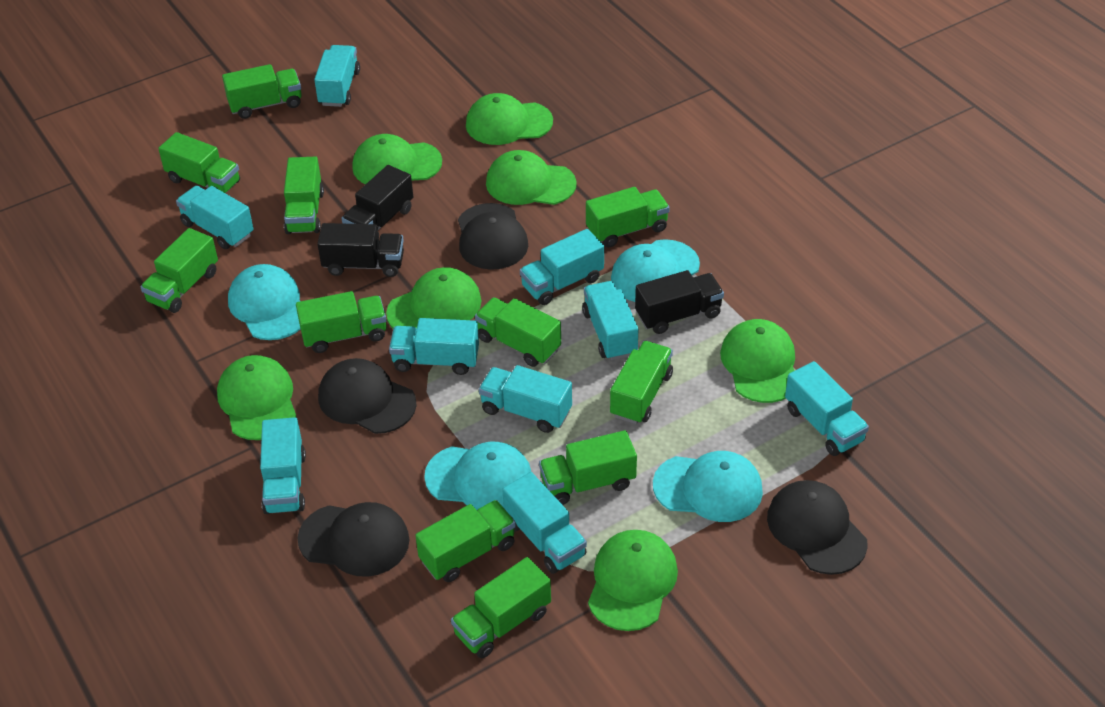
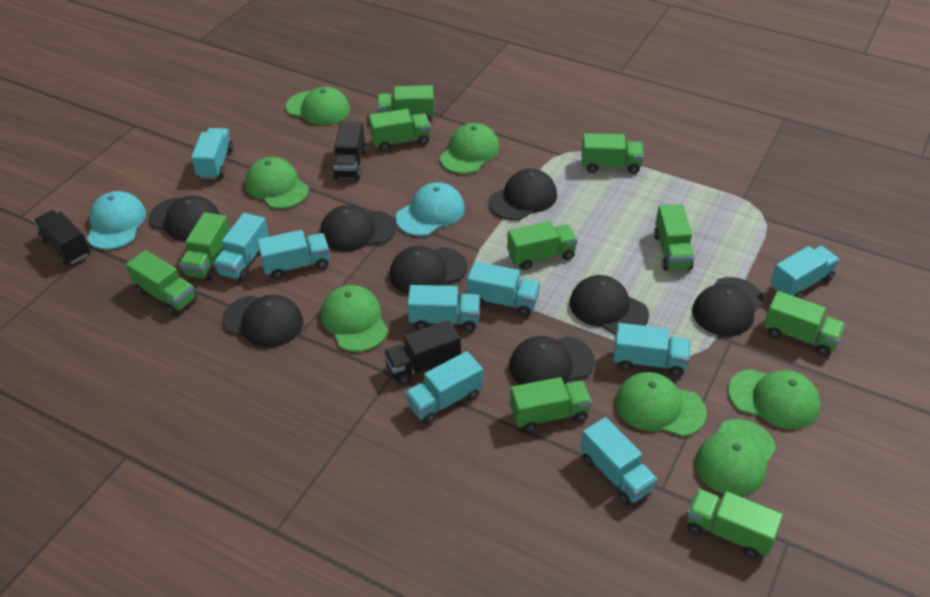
black cap: [297,502,409,577] [318,358,417,434] [458,203,528,270] [767,480,868,575] = 4 -> [149,196,220,241] [222,295,303,348] [320,205,396,252] [389,246,467,294] [489,169,557,220] [509,336,595,385] [570,275,649,335] [692,277,764,336] = 8
green truck: [141,228,218,313] [158,132,240,193] [222,64,302,119] [284,157,324,234] [296,291,387,353] [415,500,516,582] [451,557,551,658] [475,298,561,367] [539,430,637,505] [586,187,670,247] [610,341,673,424] = 11 -> [126,250,197,315] [179,212,230,280] [369,109,431,151] [377,85,434,120] [507,221,578,270] [510,377,592,432] [581,133,644,174] [654,204,694,271] [687,488,783,559] [764,291,845,356] = 10
turquoise cap: [228,264,300,340] [424,442,531,510] [611,239,700,302] [653,451,763,522] = 4 -> [87,191,146,250] [396,182,465,236] = 2

